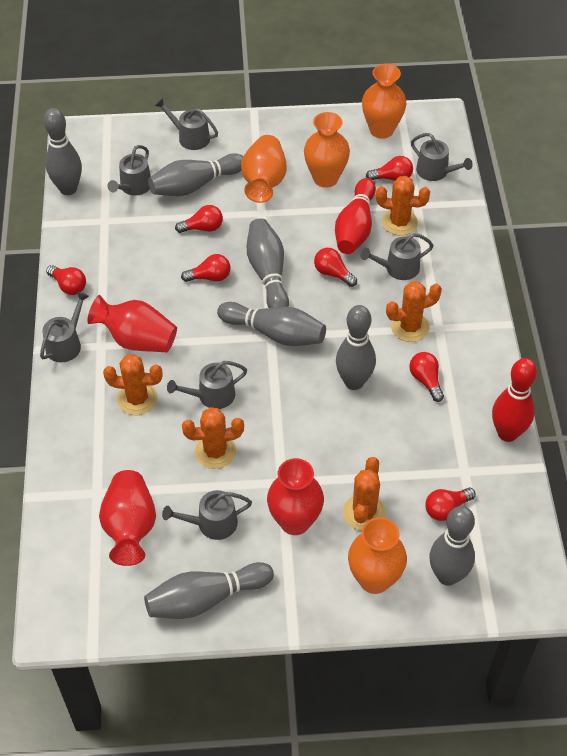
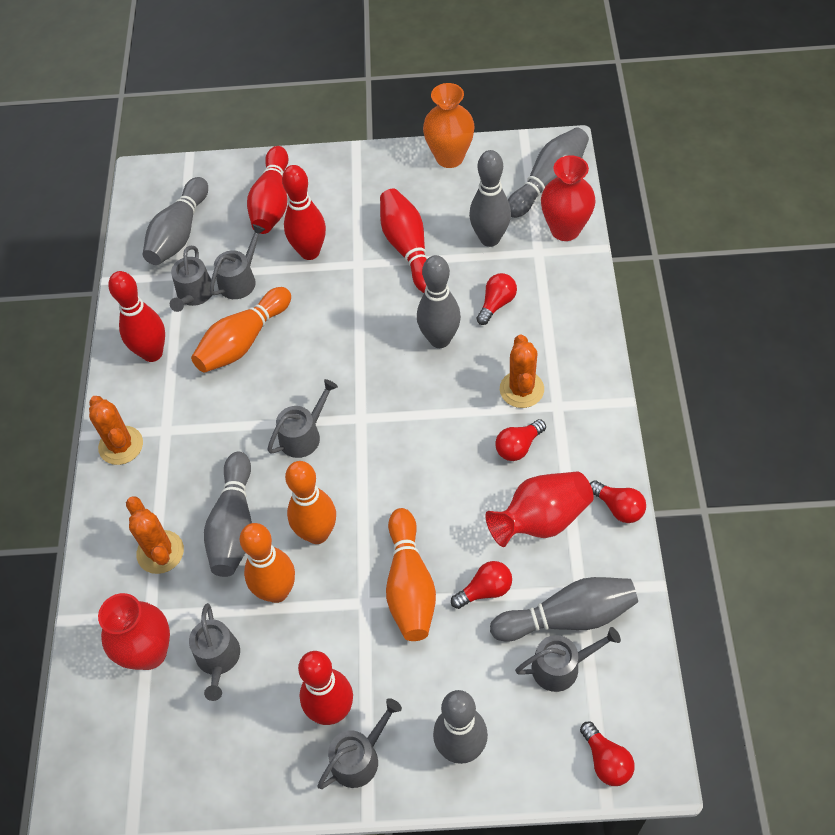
grey watering can: [40,292,89,362] [107,145,151,196] [155,98,218,150] [162,490,252,540] [167,361,247,409] [361,233,434,280] [411,133,473,181] = 7 -> [170,246,212,312] [189,603,240,701] [210,224,266,299] [267,379,338,458] [317,698,402,789] [515,627,621,692] = 6
orange bowling pin: none = 0 -> [191,287,291,373] [240,523,295,603] [285,461,336,544] [386,508,436,641] = 4
orange cactus: [103,354,163,415] [182,407,244,469] [343,457,386,531] [376,176,430,236] [386,281,442,342] = 5 -> [89,396,143,465] [126,496,184,574] [500,335,544,408] = 3
orange vase: [241,135,286,203] [304,112,350,188] [348,517,407,594] [362,64,407,139] = 4 -> [423,83,475,168] = 1
red bowling pin: [335,178,376,254] [492,358,537,442] = 2 -> [108,271,165,362] [247,146,289,234] [282,165,326,260] [298,651,353,725] [380,189,427,293] = 5
red light bulb: [46,265,86,295] [175,205,223,233] [181,254,231,282] [314,248,357,287] [366,156,413,181] [409,352,444,402] [425,488,476,521] = 7 -> [451,561,512,609] [477,273,517,325] [495,419,546,461] [580,722,635,786] [590,480,646,523] = 5

